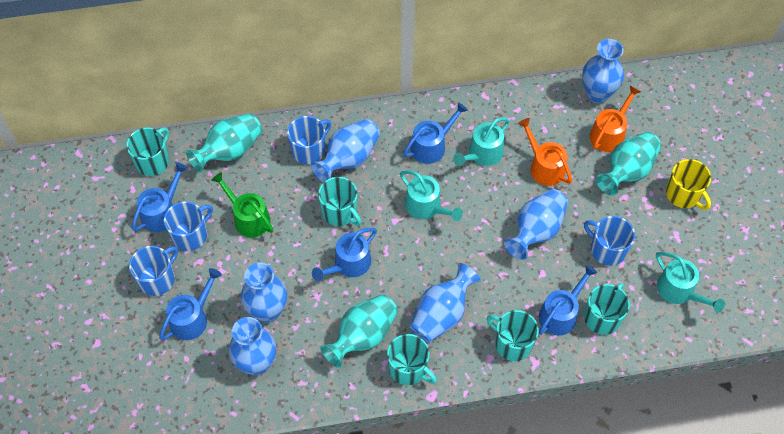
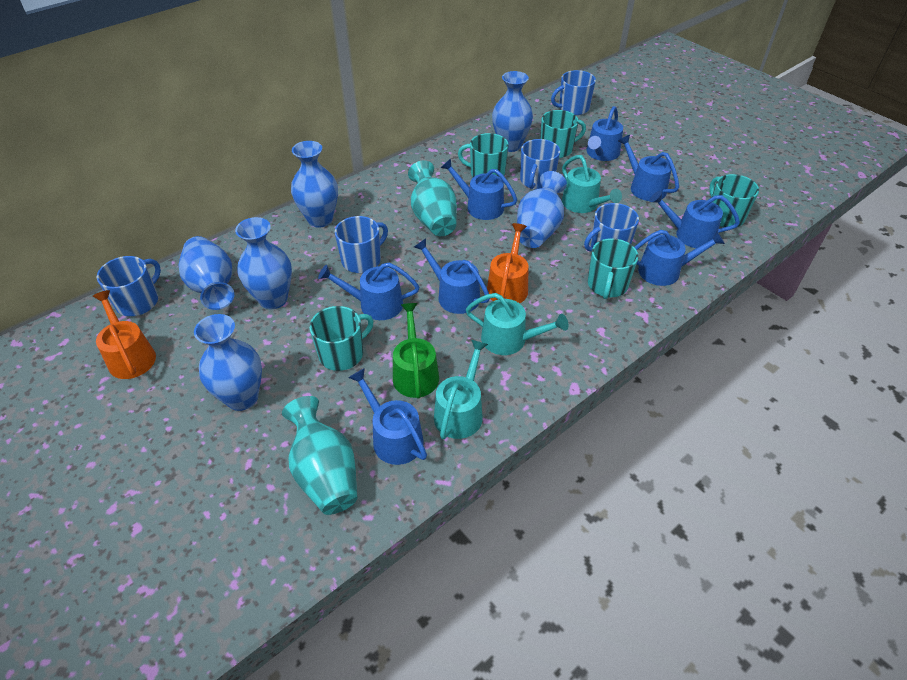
blue mug: [129,246,178,296] [164,202,213,251] [287,116,331,164] [584,216,635,266] = 4 -> [97,256,161,316] [335,216,388,273] [520,139,560,189] [551,70,596,115] [584,203,639,252] = 5
blue watering can: [132,162,188,232] [159,268,222,340] [312,228,377,281] [403,102,468,164] [539,265,597,336] = 5 -> [318,263,420,320] [348,368,427,465] [414,239,490,314] [441,158,517,220] [587,106,623,161] [618,135,679,201] [635,230,725,286] [650,191,740,248] = 8
turquoise vase: [186,113,262,173] [320,294,398,368] [596,132,661,196] = 3 -> [282,396,358,515] [408,160,457,236] = 2
yellow mug: [666,159,711,210] = 1 -> none = 0

